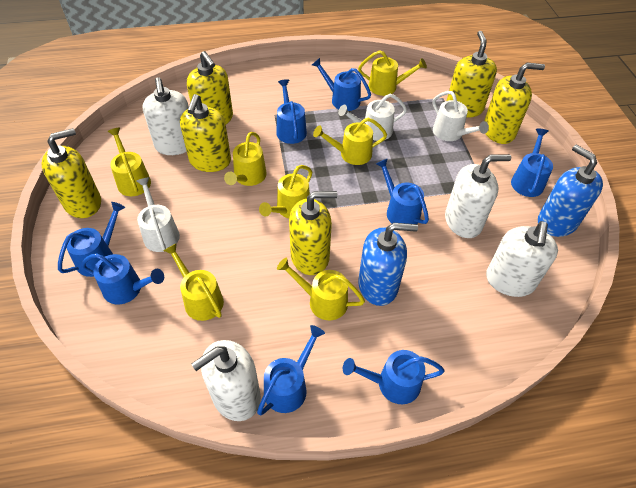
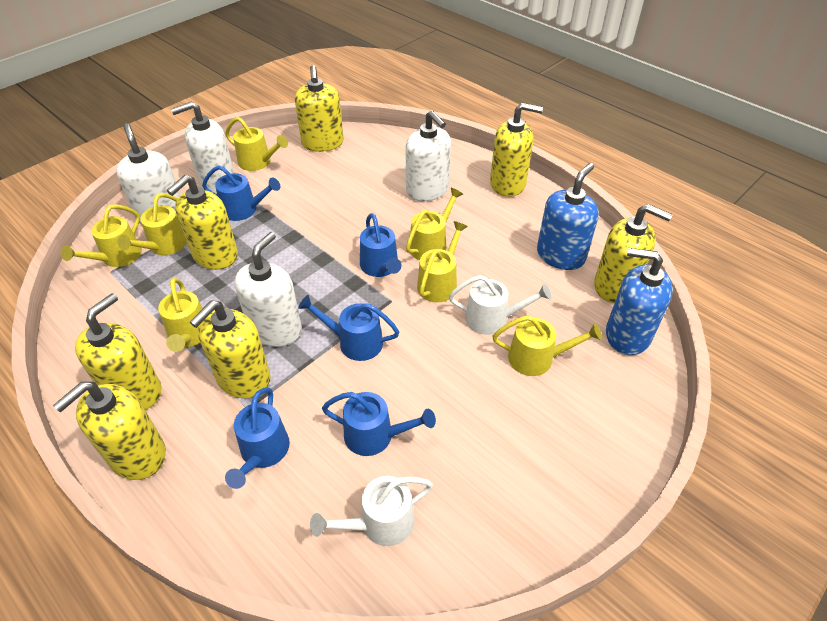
blue watering can: [58,202,125,277] [81,253,164,305] [257,325,325,416] [276,79,307,144] [312,58,371,111] [343,350,445,404] [376,158,429,224] [511,128,553,197] = 8 -> [202,165,280,221] [225,387,290,489] [298,295,399,361] [322,392,436,456] [360,213,402,277] = 5
white watering can: [136,177,180,252] [338,94,407,141] [433,91,489,141] = 3 -> [310,476,433,546] [449,275,552,335] = 2
yellow soap dispenser: [42,128,101,218] [180,94,231,172] [187,51,233,124] [289,191,337,275] [447,31,497,118] [484,63,545,144] = 6 -> [53,382,166,480] [75,293,162,410] [167,175,238,270] [190,301,271,398] [295,65,344,152] [490,103,543,197] [594,204,673,303] = 7

